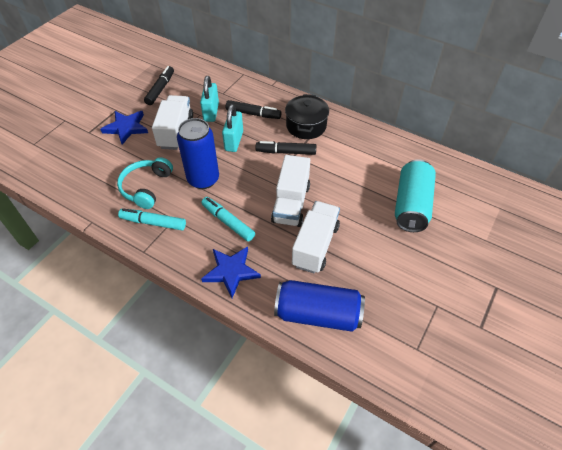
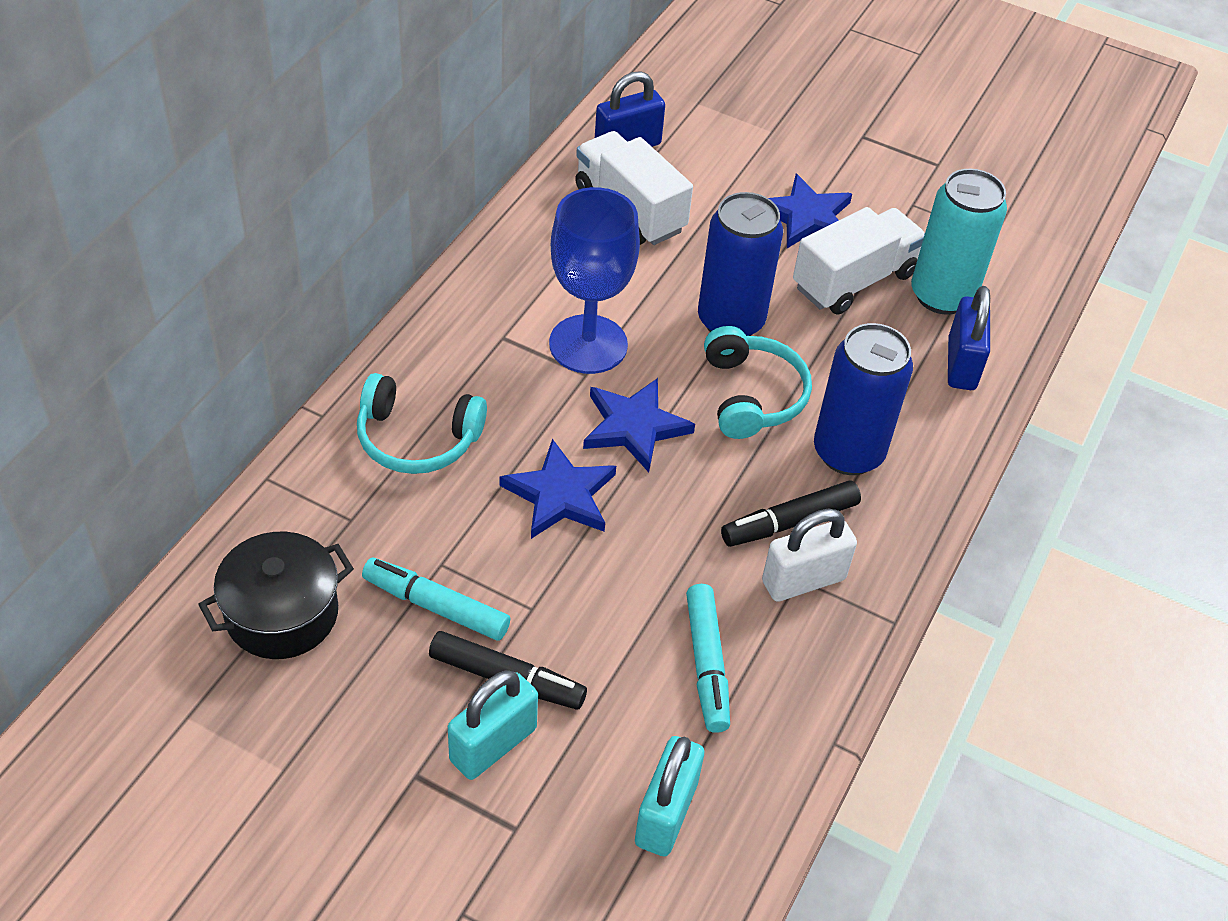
black marker: [144,66,174,105] [226,100,282,119] [255,141,316,155] = 3 -> [429,631,587,709] [721,480,861,547] = 2
blue goblet: none = 0 -> [549,187,640,374] = 1
blue padlock: none = 0 -> [595,71,665,147] [948,286,990,390] = 2
blue star: [100,111,148,145] [201,246,261,298] = 2 -> [500,439,616,539] [583,378,695,472] [768,174,852,248] = 3
turquoise headphones: [117,157,173,209] = 1 -> [357,373,487,474] [704,326,812,439] = 2
white padlock: none = 0 -> [762,509,857,602] = 1
white truck: [152,95,193,150] [271,155,310,227] [292,201,340,273] = 3 -> [575,131,693,245] [793,207,925,315] = 2

